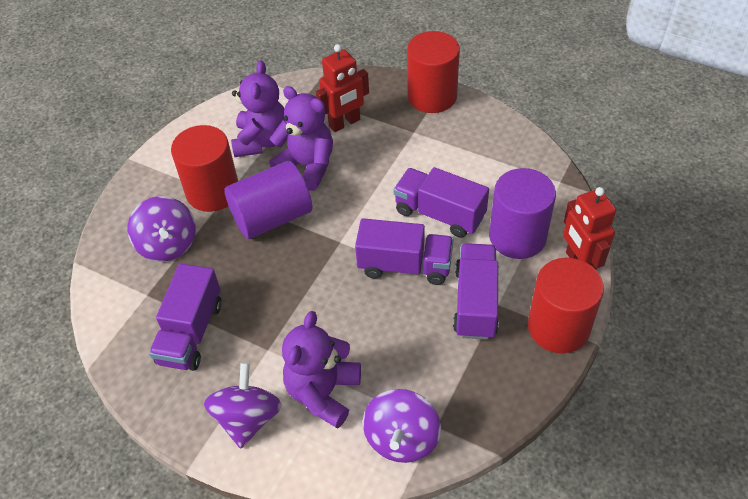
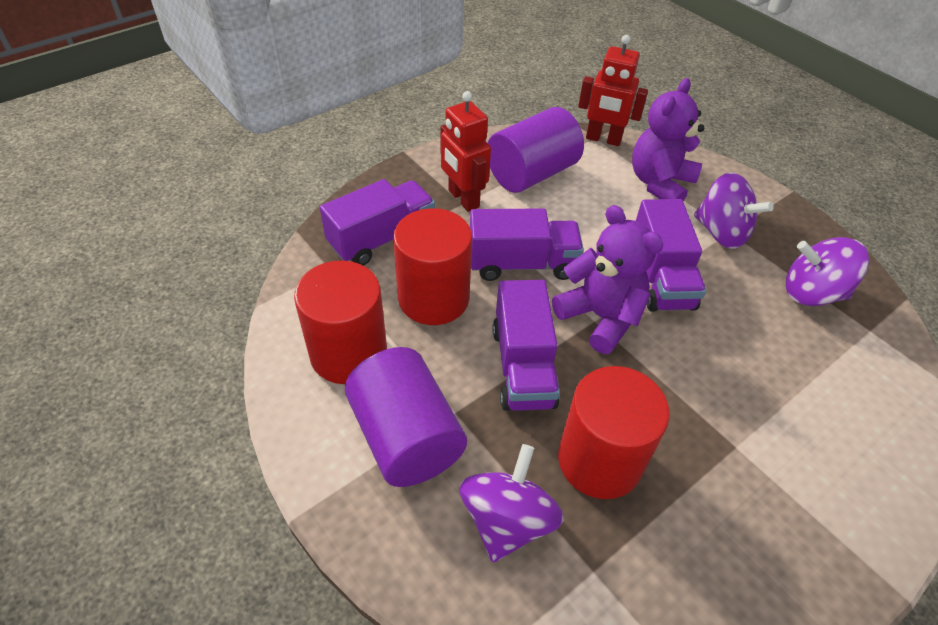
purple teddy bear: [231,61,284,157] [269,86,333,191] [282,311,361,429] = 3 -> [552,205,663,354] [632,78,704,201] = 2

